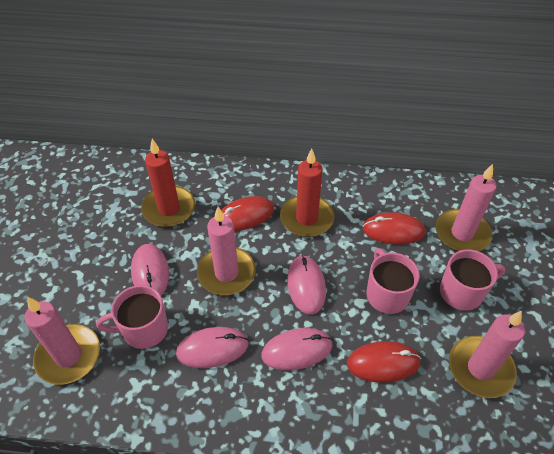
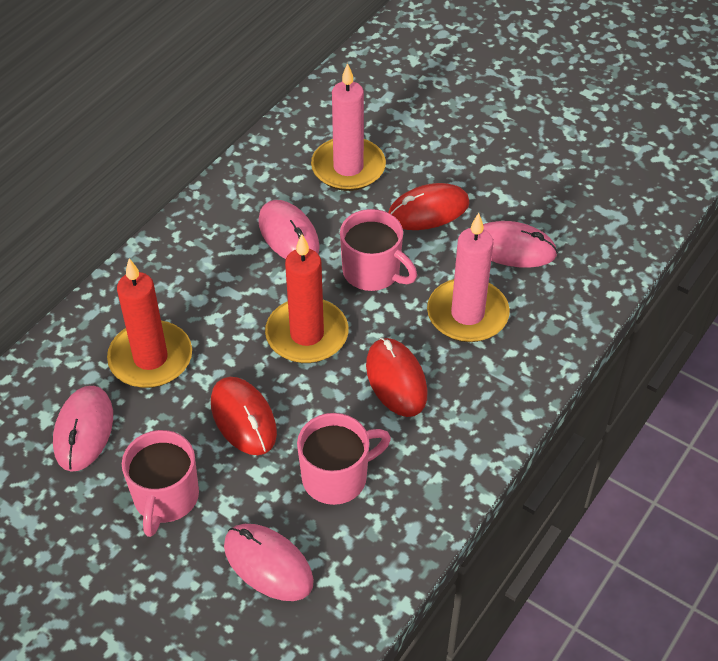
pink candle: [25,297,100,385] [197,207,256,295] [436,164,497,251] [449,311,525,398] = 4 -> [311,63,386,191] [427,213,510,342] = 2

